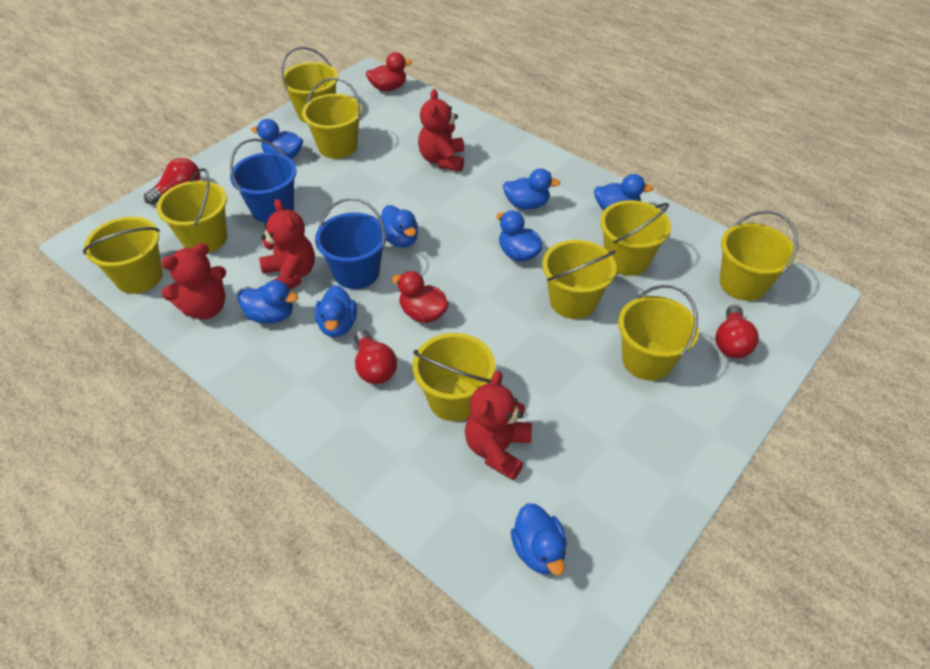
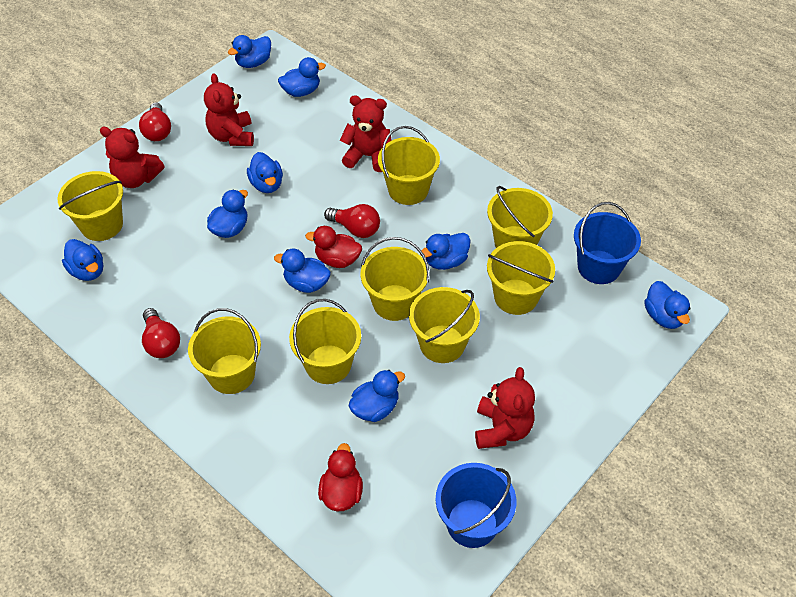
blue duck: [237,280,298,324] [251,119,303,159] [315,285,357,337] [381,205,418,248] [496,210,542,262] [503,169,560,209] [511,503,567,575] [594,174,653,210] = 8 -> [62,239,103,281] [207,190,248,238] [228,35,271,68] [247,152,283,193] [274,249,331,293] [278,57,326,97] [348,370,405,422] [420,233,471,270] [644,281,690,329] = 9
yellow bucket: [83,217,163,294] [156,168,227,253] [281,47,338,123] [302,77,362,159] [413,333,495,421] [542,240,617,319] [600,200,671,276] [618,285,699,381] [720,210,798,301] = 9 -> [58,171,123,241] [188,308,261,394] [289,299,361,384] [360,237,430,321] [378,126,440,205] [409,287,480,363] [487,186,553,248] [487,241,555,315] = 8

